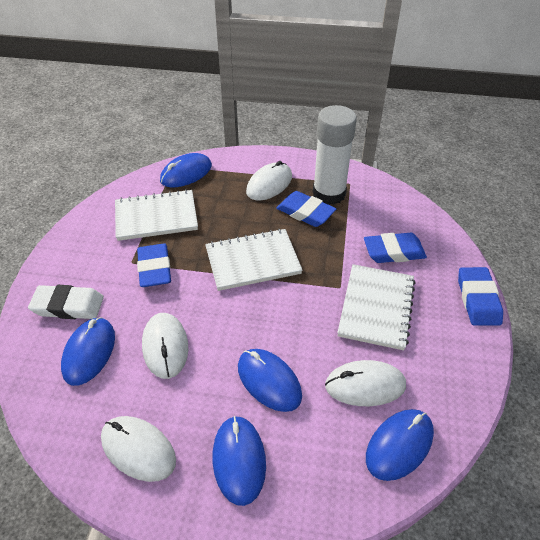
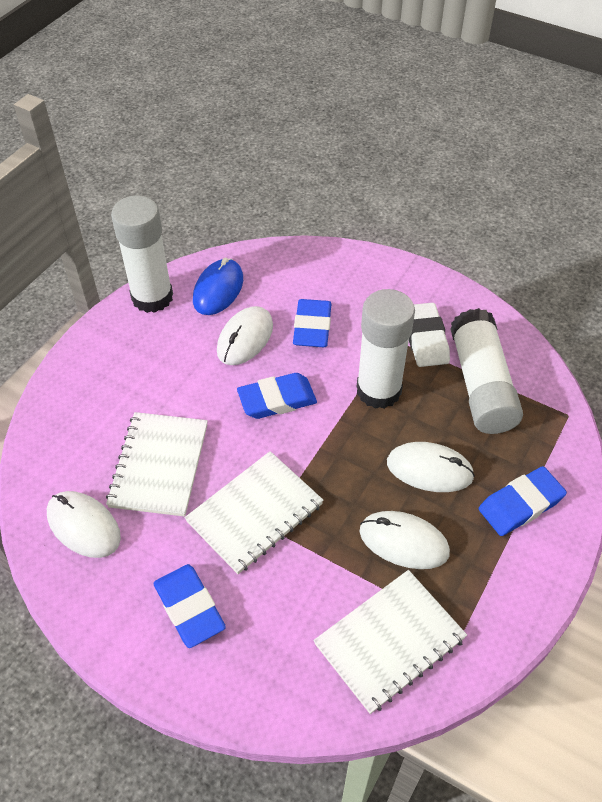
blue mouse: [61,317,115,386] [160,153,212,187] [213,416,266,506] [238,349,302,412] [366,409,434,481] = 5 -> [193,258,243,315] = 1
white glue stick: [313,105,357,205] = 1 -> [111,196,173,313] [357,289,415,409] [450,308,523,434] = 3

